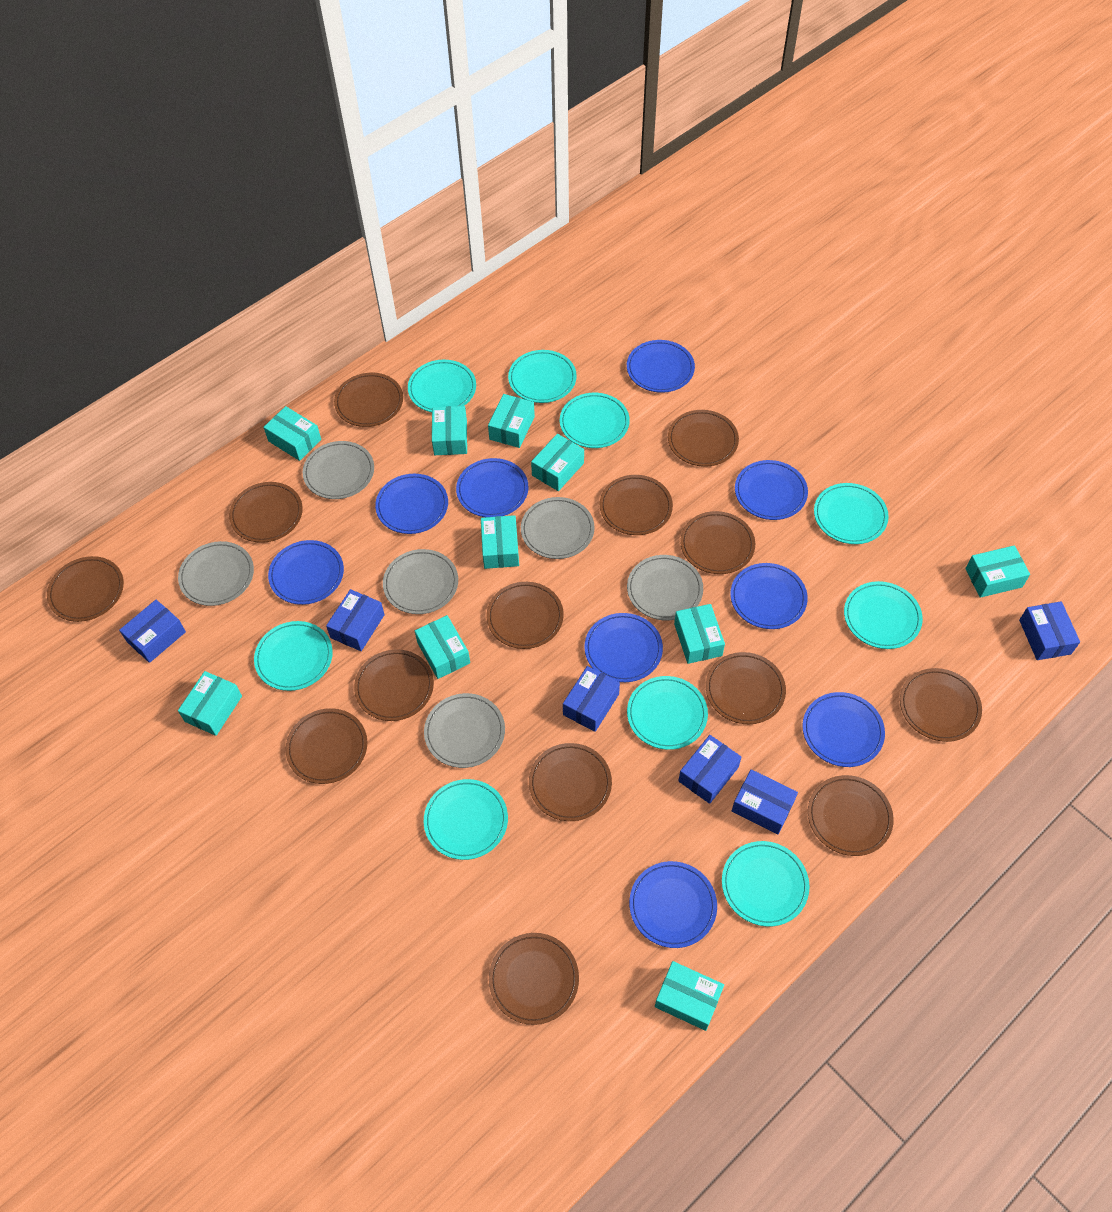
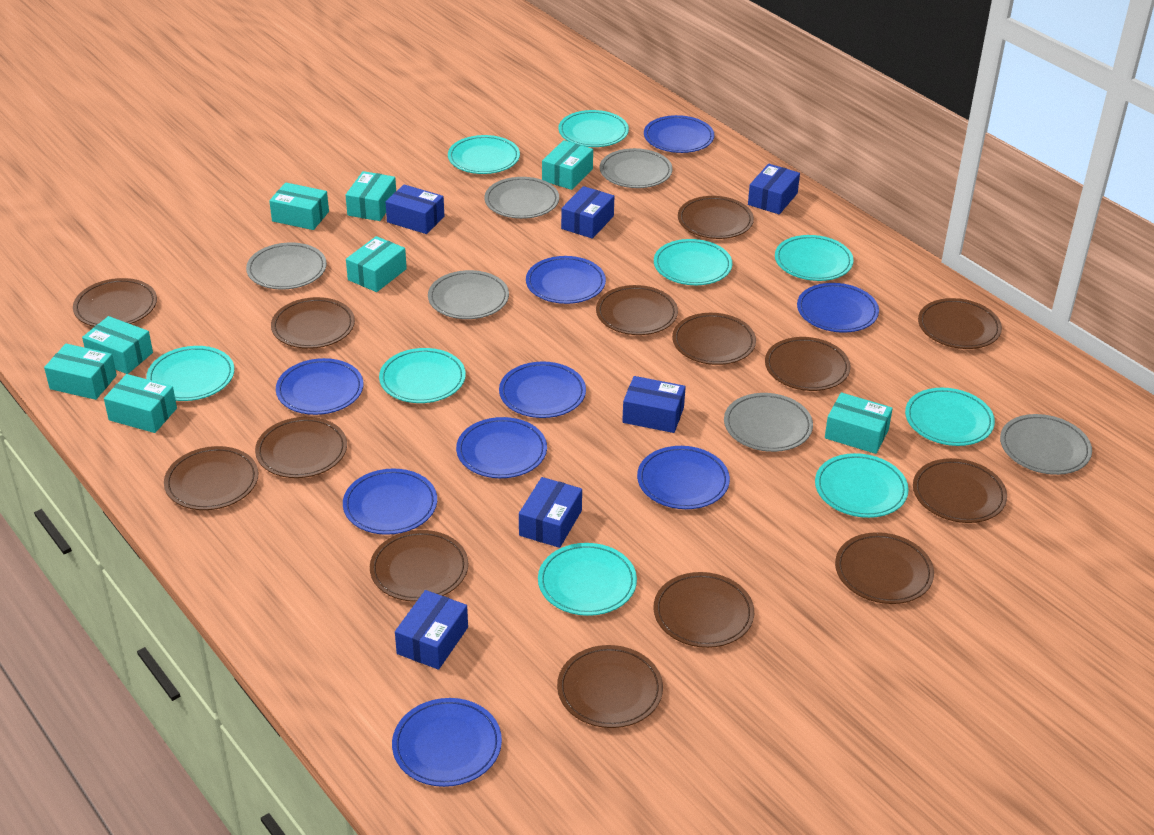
turquoise box: [178,671,242,736] [263,406,321,461] [415,615,470,679] [432,406,467,455] [481,515,519,569] [488,394,535,448] [531,434,584,491] [655,961,724,1031] [674,604,725,664] [965,545,1030,598] = 10 -> [44,344,117,400] [82,316,153,374] [104,374,177,433] [269,183,329,230] [346,171,396,221] [346,236,407,292] [542,140,593,190] [825,392,893,454] = 8

